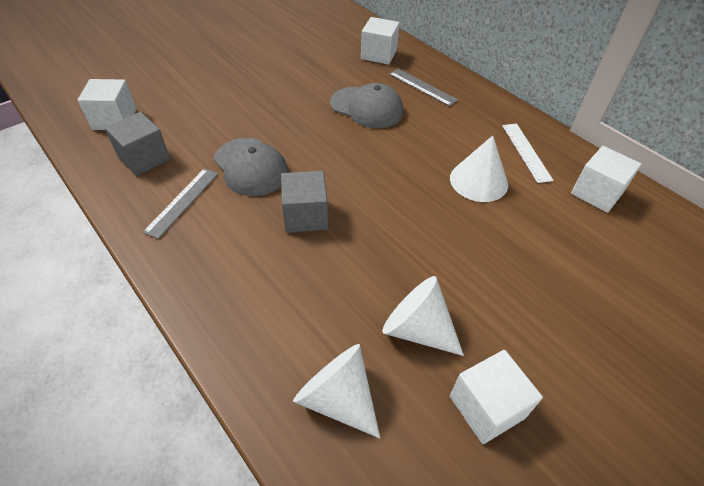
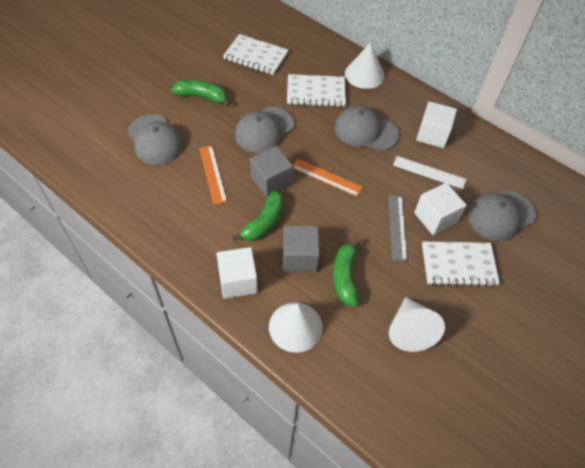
green banana: none = 0 -> [171,80,231,107] [232,190,284,241] [333,238,361,307] = 3
grey cap: [214,138,288,196] [330,83,403,129] = 2 -> [127,114,184,165] [235,107,294,153] [335,106,399,151] [468,190,536,241] = 4
grey ruler: [143,168,218,239] [389,69,458,106] = 2 -> [388,195,407,261] = 1
orange ruler: none = 0 -> [199,146,227,205] [293,159,363,197] = 2
white cube: [77,79,136,130] [361,17,400,65] [450,350,543,444] [571,146,641,213] = 4 -> [216,247,258,299] [414,183,466,236] [416,101,457,148] = 3
white notebook: none = 0 -> [223,34,289,75] [287,74,346,107] [422,241,500,287] = 3

